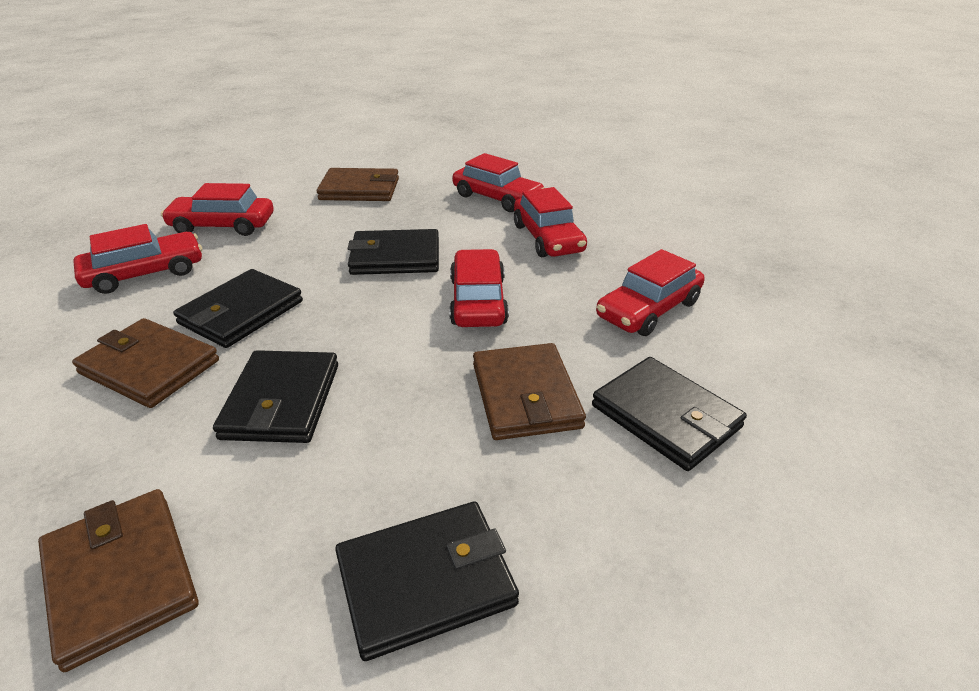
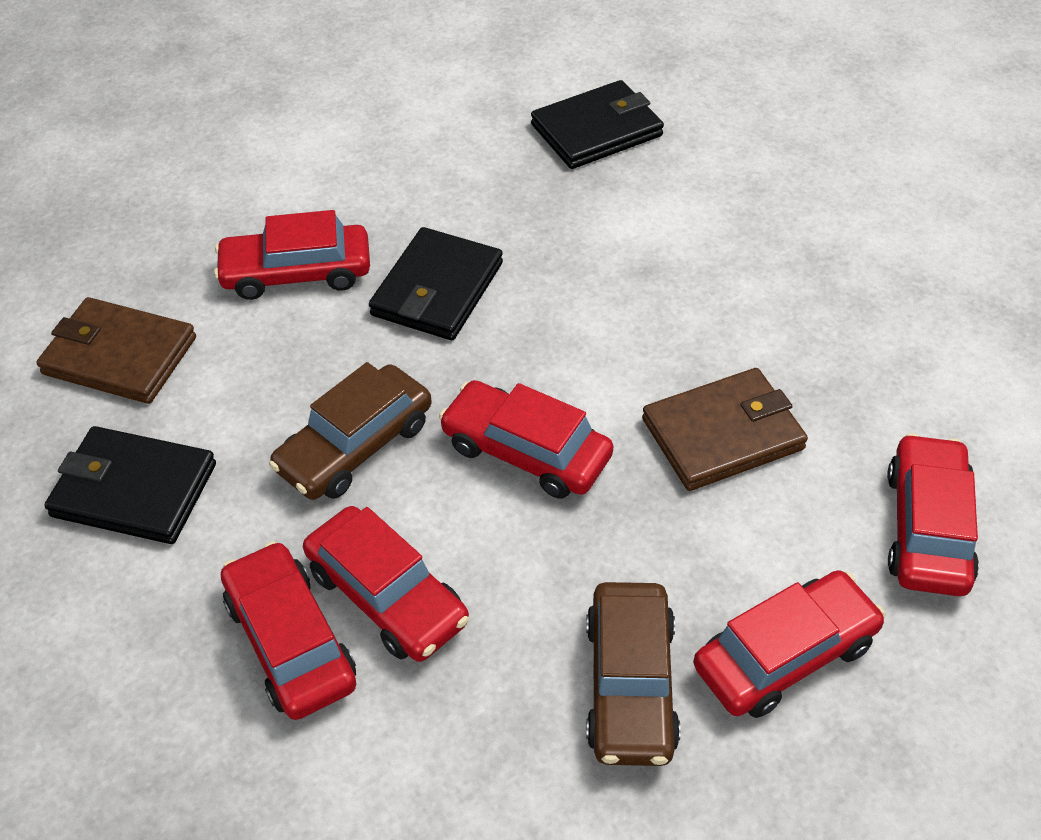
black wallet: [173,269,303,348] [213,350,338,443] [335,501,519,661] [348,229,439,275] [592,357,747,471] = 5 -> [44,426,216,544] [369,227,503,340] [531,80,664,169] = 3
brown car: none = 0 -> [269,362,432,500] [586,582,680,766] = 2
brown wallet: [38,489,199,672] [72,318,219,408] [317,168,399,201] [473,343,586,440] = 4 -> [36,297,196,404] [642,368,808,491] = 2

